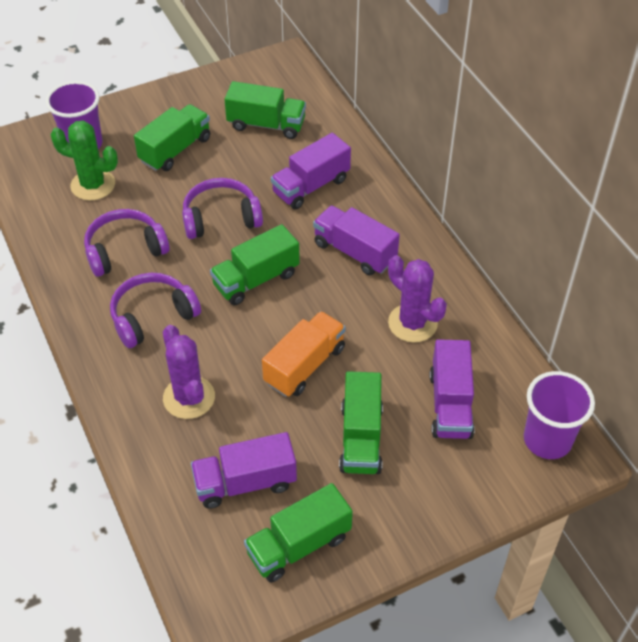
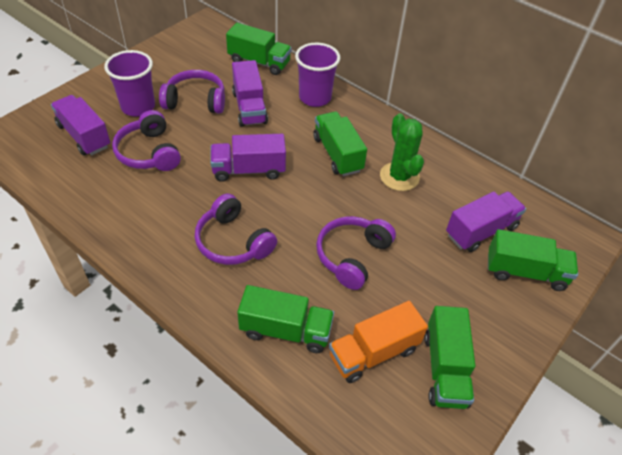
purple cactus: [163,325,215,419] [388,255,447,343] = 2 -> none = 0
purple headphones: [84,209,170,277] [110,273,201,348] [182,178,263,239] = 3 -> [112,110,181,171] [159,70,225,114] [195,193,277,265] [316,216,396,290] = 4

